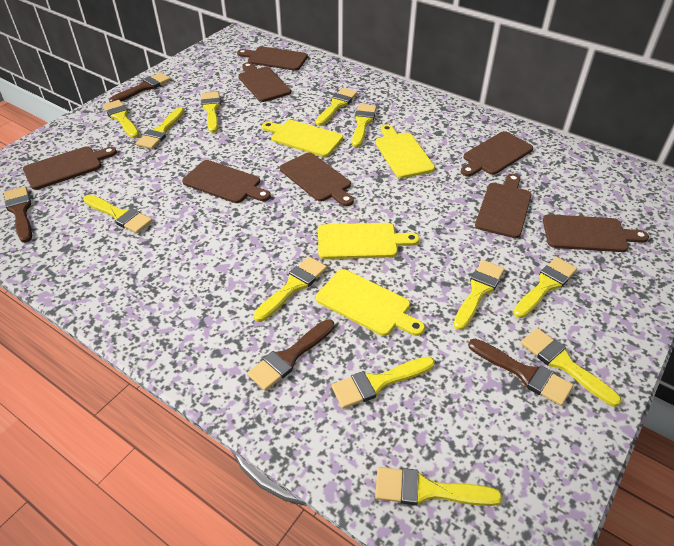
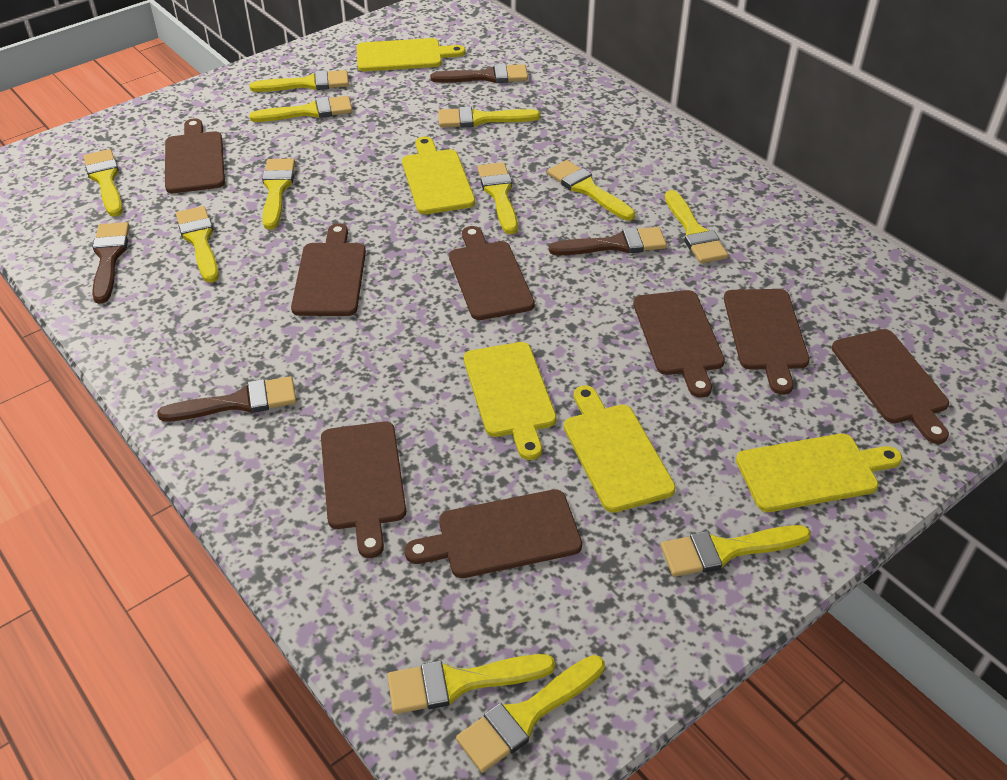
yellow cutting board: [262,120,343,157] [316,269,425,336] [318,223,420,259] [375,124,435,178] = 4 -> [357,38,465,71] [402,136,475,214] [464,342,557,460] [564,385,676,513] [736,434,902,512] = 5

